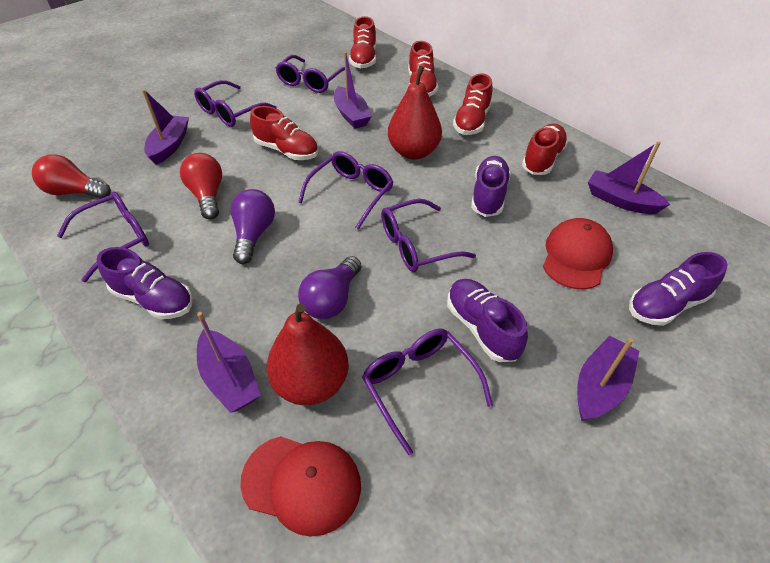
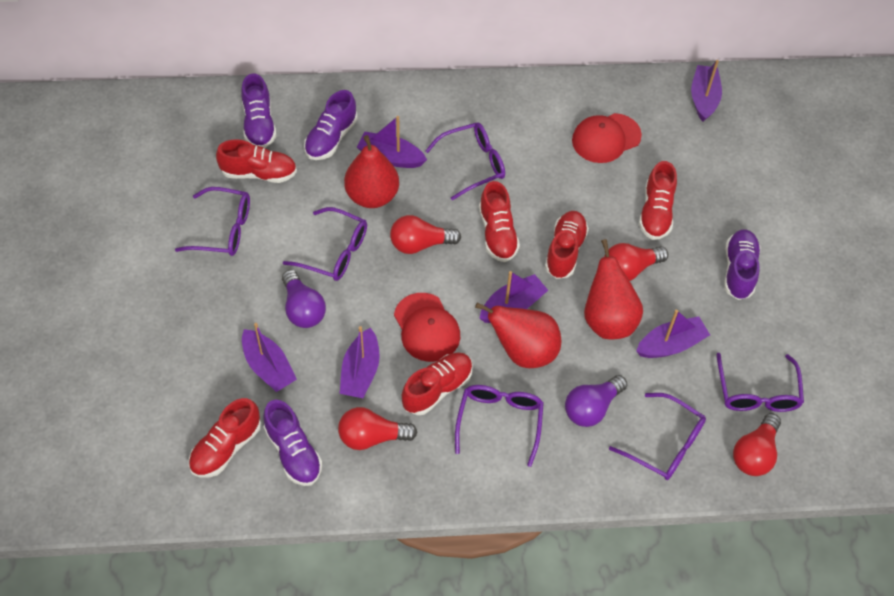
purple boat: [142,89,189,165] [197,312,261,413] [334,52,372,129] [577,336,639,421] [588,142,670,214] = 5 -> [242,323,297,392] [340,326,380,398] [357,116,427,168] [479,271,548,323] [636,310,710,358] [691,60,722,122] = 6
red light bulb: [32,154,111,199] [180,153,222,220] = 2 -> [338,407,418,450] [390,215,461,254] [604,243,668,281] [733,413,781,476] = 4
red pear: [267,304,349,405] [388,66,442,160] = 2 -> [344,135,399,208] [475,302,561,368] [584,239,643,339] = 3
red shoe: [250,106,318,160] [349,16,376,69] [408,41,438,97] [453,73,493,135] [522,124,568,175] = 5 -> [189,398,261,478] [216,139,297,183] [402,353,473,415] [479,181,520,262] [545,211,589,279] [639,161,677,240] = 6

